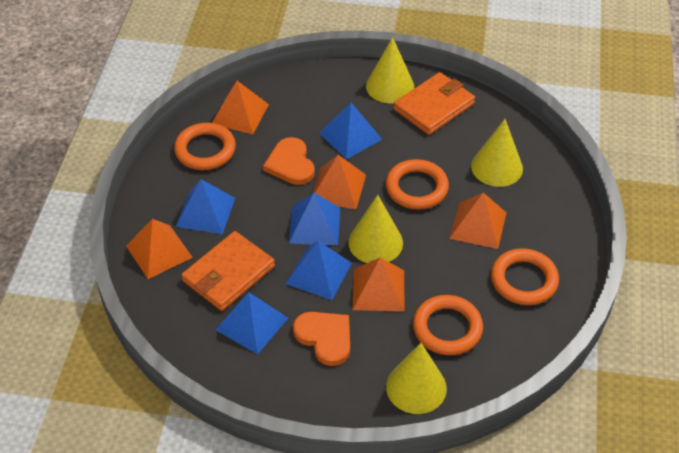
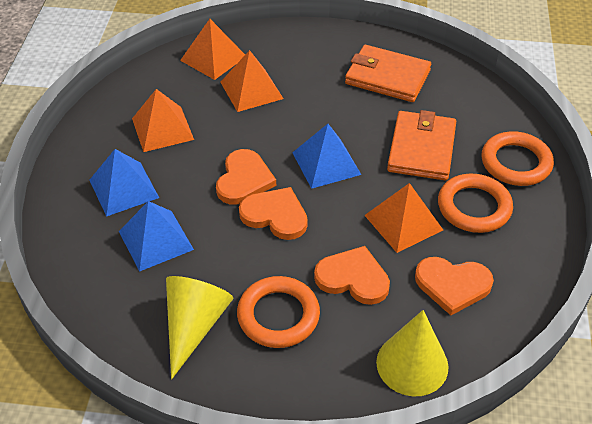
blue pyramid: [176,179,235,234] [216,292,288,355] [286,241,352,300] [289,193,340,245] [319,103,383,159] = 5 -> [89,149,159,217] [119,201,194,272] [292,124,361,189] = 3
orange heart: [263,137,315,185] [293,312,350,366] = 2 -> [216,149,276,205] [239,187,308,240] [314,246,390,305] [415,257,494,315] = 4
orange pyramid: [126,219,193,279] [212,81,269,134] [312,155,366,209] [352,258,404,312] [449,193,506,249] = 5 -> [132,89,194,152] [180,19,245,80] [220,50,284,112] [364,183,443,253] = 4
orange ring: [174,123,236,170] [385,159,449,210] [413,295,483,355] [491,248,559,305] = 4 -> [237,276,320,348] [438,173,513,233] [482,131,554,186] = 3
yellow cone: [348,195,403,263] [366,37,414,103] [386,343,447,414] [471,119,523,187] = 4 -> [166,276,233,379] [376,310,449,396] = 2

